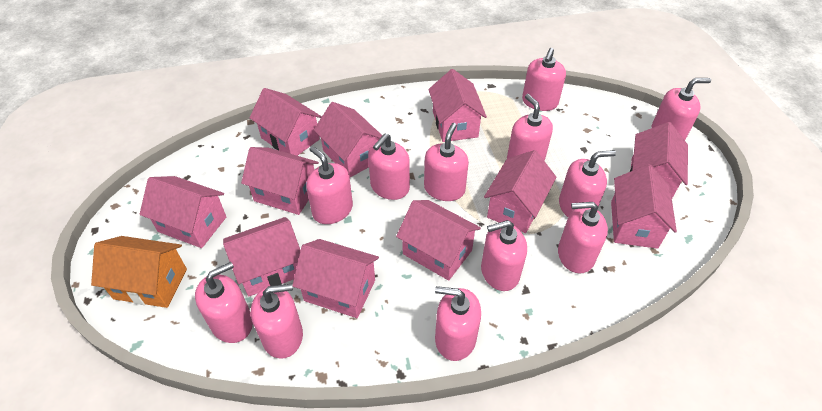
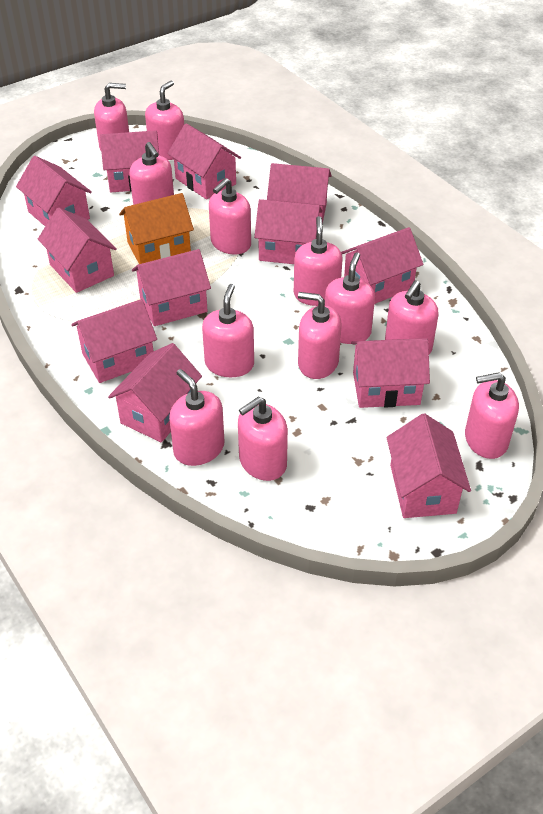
pink house: [140,176,226,248] [223,217,300,297] [241,147,319,215] [250,88,322,156] [292,239,379,318] [314,102,383,177] [396,200,481,281] [428,69,487,142] [484,150,556,233] [611,164,677,249] [630,122,688,198] = 11 -> [16,156,92,226] [38,208,117,293] [71,299,157,383] [100,130,159,192] [108,343,202,442] [132,249,211,326] [167,123,241,200] [254,199,322,264] [267,163,331,224] [341,227,423,304] [351,338,430,408] [387,413,471,518] = 12

